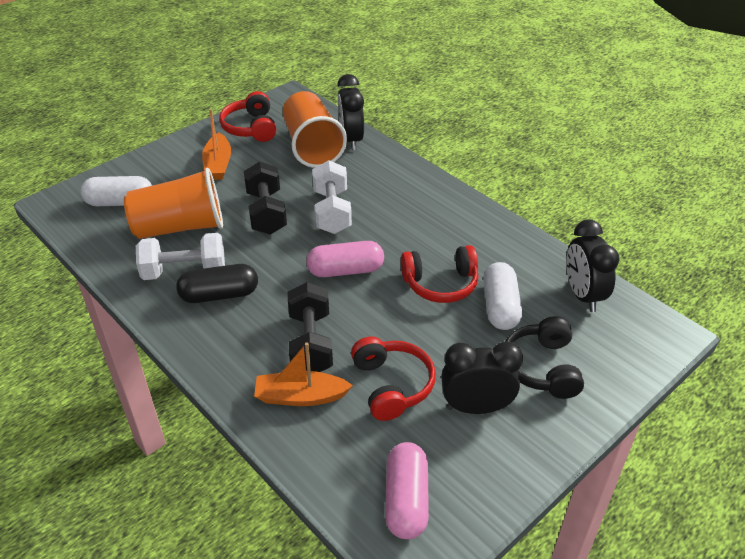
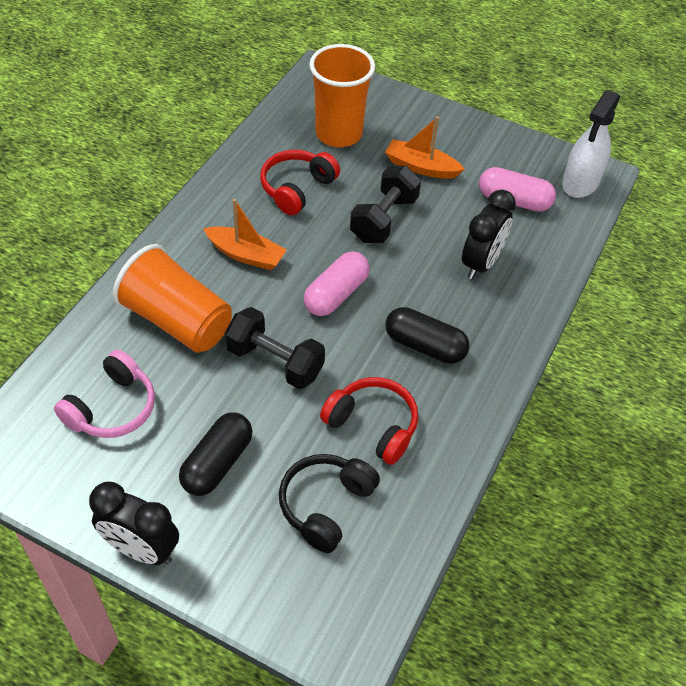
black capsule: [176,264,258,303] = 1 -> [179,412,252,496] [386,307,469,364] = 2
black clock: [337,74,364,150] [441,342,523,414] [566,220,619,312] = 3 -> [89,482,179,565] [462,190,516,280] = 2
pink headphones: none = 0 -> [54,350,155,438] = 1
red headphones: [219,91,276,142] [351,337,436,421] [401,245,478,303] = 3 -> [260,150,340,215] [320,377,418,465] = 2
white capsule: [80,176,152,206] [483,262,522,330] = 2 -> none = 0
white dumbbell: [136,233,225,280] [312,160,352,234] = 2 -> none = 0
white spray bottle: none = 0 -> [562,90,620,198] = 1

